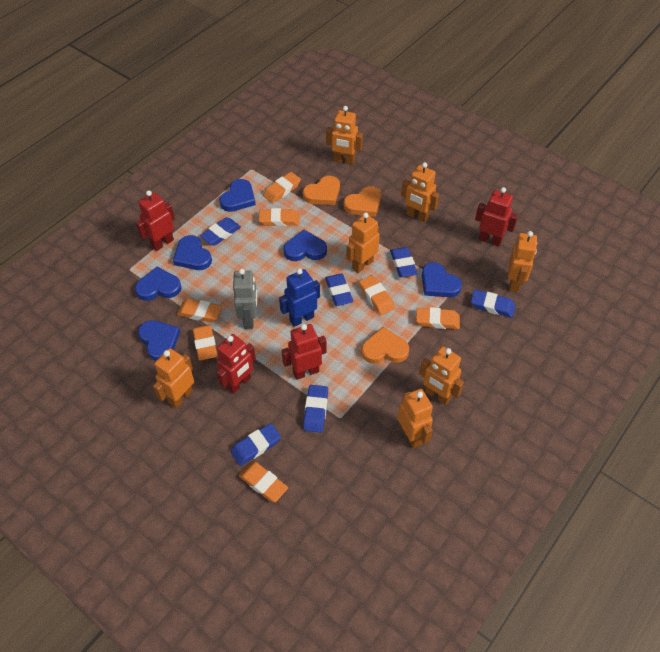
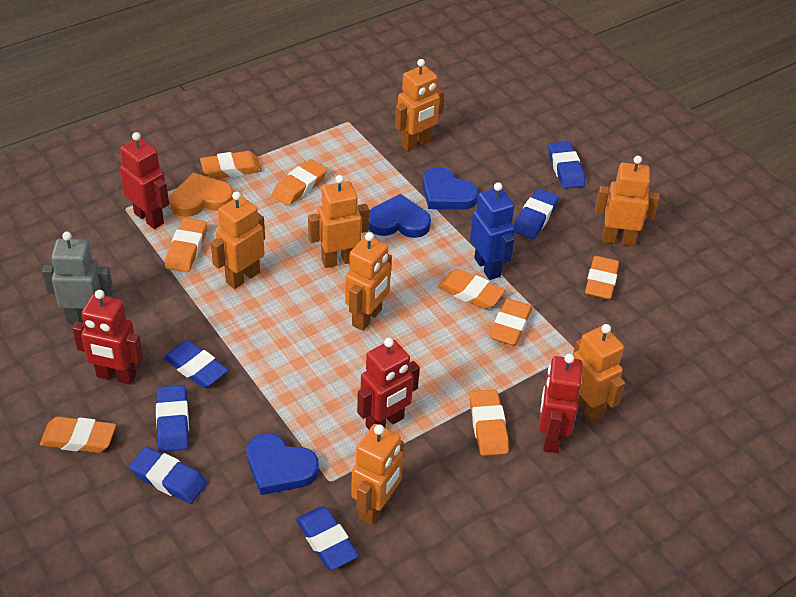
blue heart: [135,267,182,301] [138,320,180,361] [173,235,212,270] [219,179,256,212] [283,230,327,261] [422,262,462,297] = 6 -> [246,433,319,495] [369,194,431,238] [422,167,479,210] = 3
orange eraser: [177,299,222,322] [193,325,217,361] [239,462,288,502] [259,208,299,226] [263,172,301,203] [359,275,395,315] [416,307,460,329] = 7 -> [40,417,116,453] [165,218,207,272] [200,151,262,179] [272,159,328,206] [438,269,505,309] [470,390,509,456] [489,298,532,346] [585,256,619,300] = 8
orange heart: [303,176,340,205] [344,186,381,217] [361,327,409,364] = 3 -> [170,173,233,217] = 1

